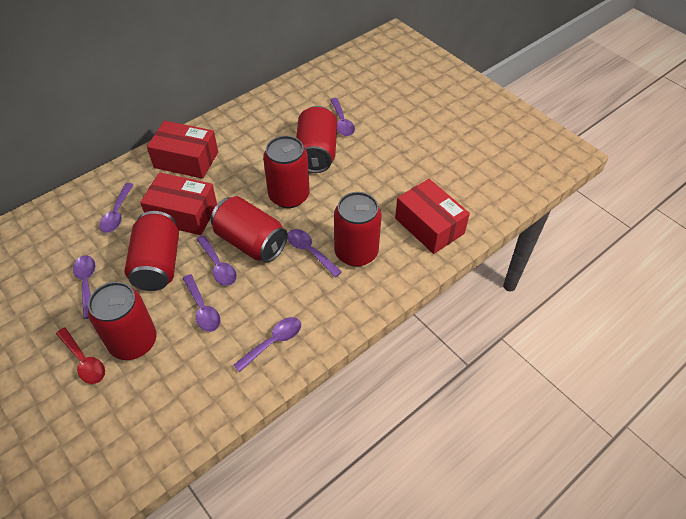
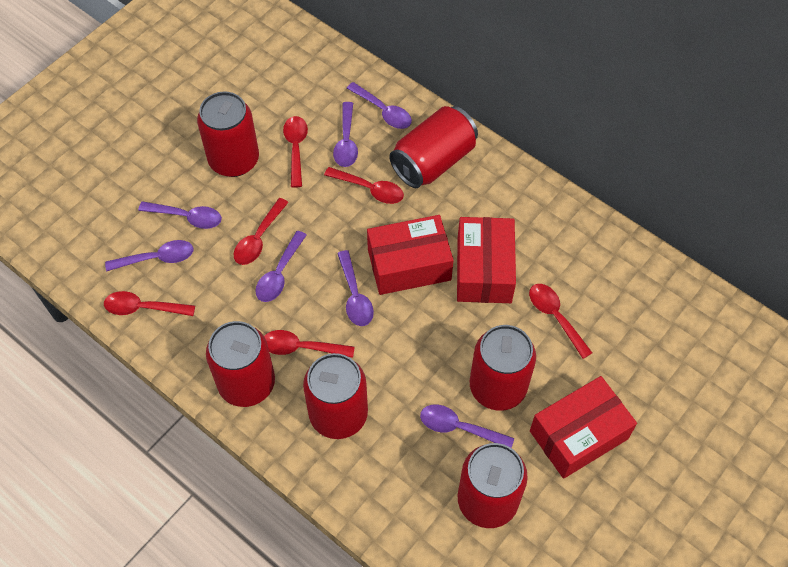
red spoon: [56,328,105,384] = 1 -> [104,291,195,316] [234,198,289,265] [264,330,355,358] [283,116,308,188] [324,167,404,204] [529,284,592,359] = 6

